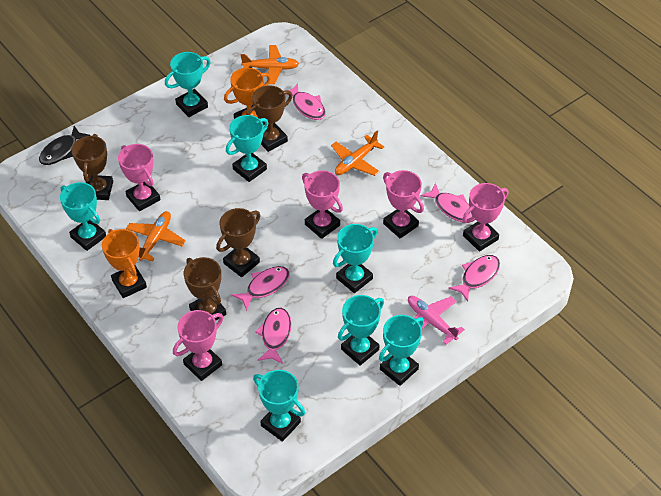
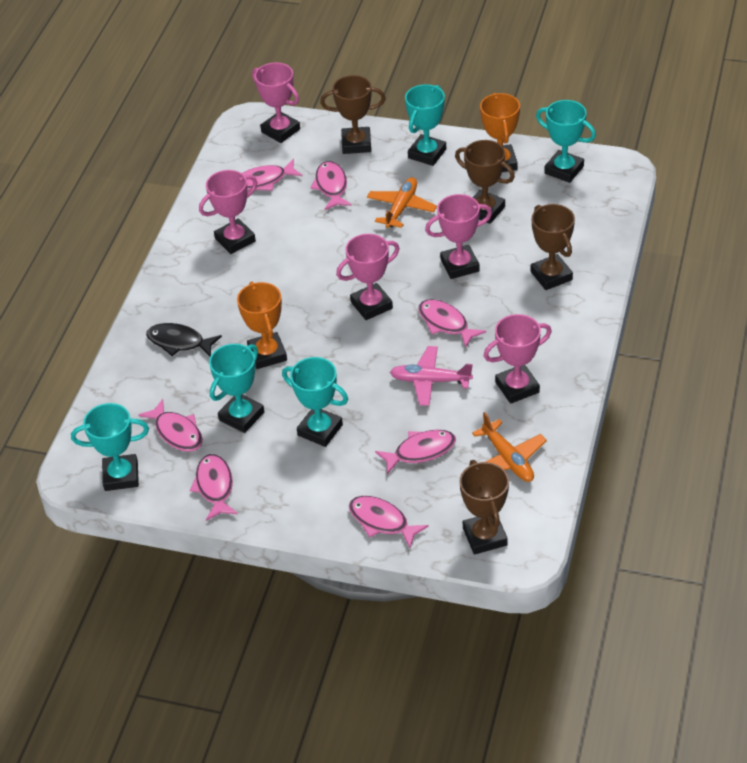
orange plane: [126,211,186,262] [240,45,299,84] [331,131,384,176] = 3 -> [367,177,437,228] [472,412,547,482] = 2
pink fish: [231,266,290,311] [255,308,291,364] [286,83,326,120] [420,183,473,223] [448,255,500,302] = 5 -> [139,399,203,452] [190,454,238,521] [242,159,303,191] [310,161,352,210] [349,496,429,548] [375,430,456,474] [419,299,486,348] = 7
turquoise trophy: [60,182,106,251] [165,52,211,117] [226,115,268,182] [253,370,305,442] [333,224,377,293] [338,295,384,366] [379,315,424,386] = 7 -> [71,403,149,491] [209,344,264,433] [282,357,348,447] [405,84,446,166] [536,100,596,183] = 5

